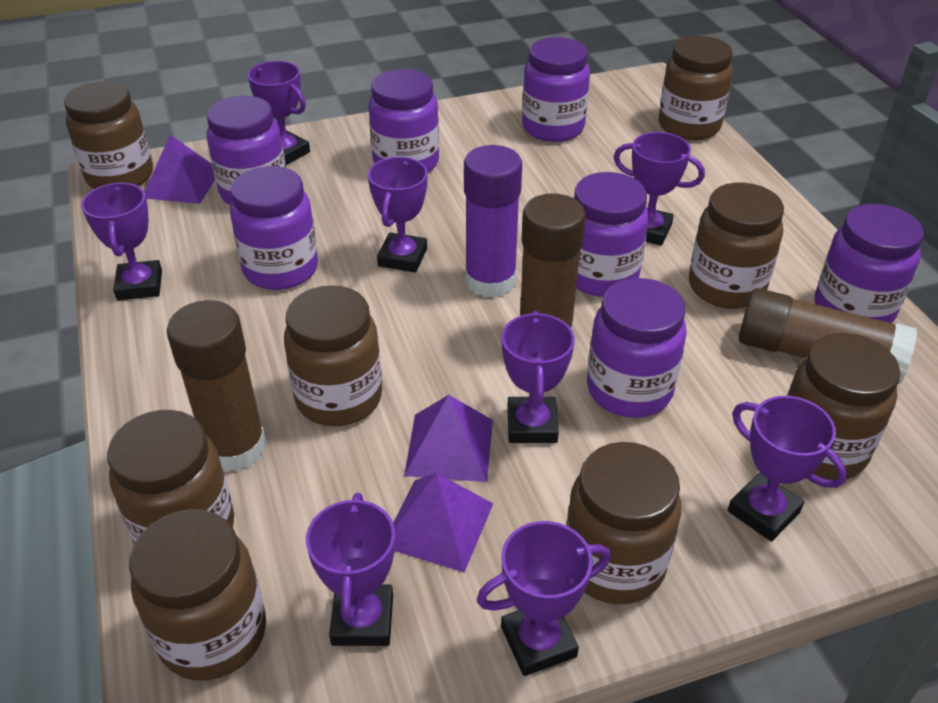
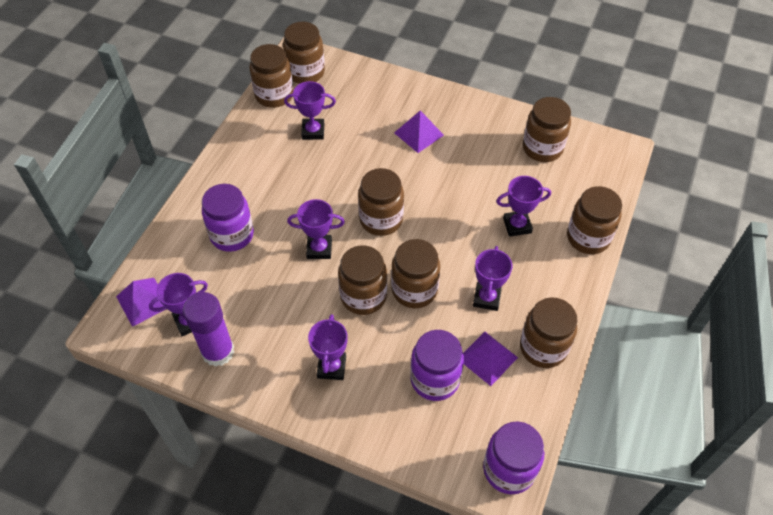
brown glue stick: [167,300,266,472] [519,193,586,331] [739,288,917,384] = 3 -> none = 0
purple jar: [207,96,286,205] [230,166,318,290] [369,69,439,173] [522,37,590,142] [574,172,649,297] [587,278,687,418] [815,204,924,323] = 7 -> [202,184,254,252] [410,330,464,401] [483,421,544,494] = 3
purple trophy: [81,183,162,301] [248,61,310,165] [306,493,395,646] [368,157,428,272] [477,521,611,676] [501,311,575,443] [614,132,705,246] [728,396,847,542] = 8 -> [149,273,208,336] [284,81,336,140] [287,199,345,259] [308,314,347,380] [473,246,513,311] [496,176,551,237] = 6

